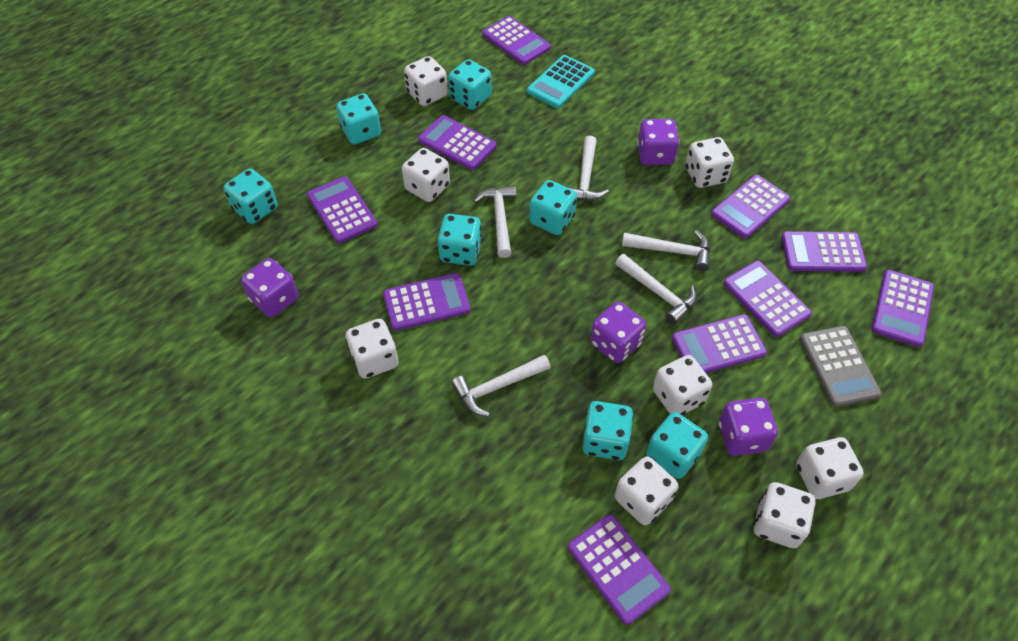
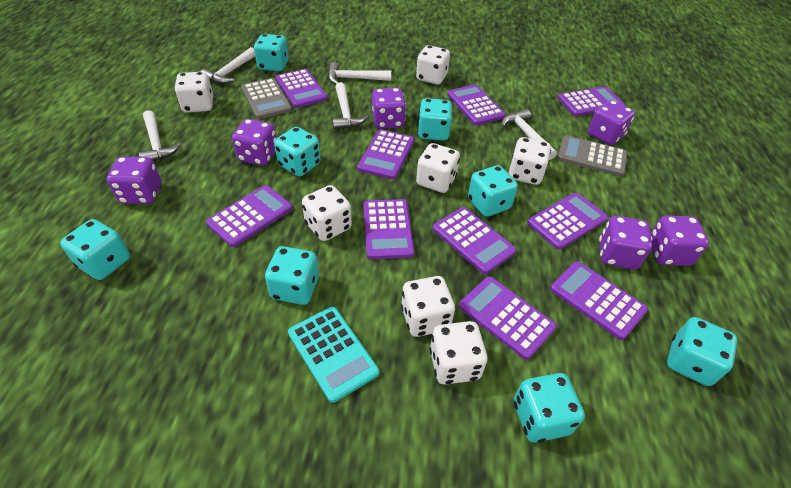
grey calculator: [800,326,882,407] = 1 -> [241,78,292,119] [557,135,628,176] = 2
purple dice: [241,258,299,318] [590,302,646,363] [637,119,679,165] [719,398,778,456] = 4 -> [107,157,161,204] [232,119,276,166] [372,88,406,129] [588,100,635,145] [599,216,652,270] [651,216,709,266] = 6
turquoise dice: [224,168,278,224] [336,94,381,145] [438,214,482,266] [448,60,492,110] [529,180,577,235] [582,401,634,460] [646,412,708,479] = 7 -> [60,219,130,280] [254,34,289,71] [265,246,319,305] [274,127,321,177] [418,98,452,141] [468,165,518,217] [514,373,585,443] [667,317,737,386] = 8
white dice: [345,319,399,379] [402,148,450,202] [404,56,448,106] [615,456,678,525] [653,355,712,415] [685,137,734,188] [753,482,815,548] [796,437,864,499] = 8 -> [174,72,213,113] [302,185,352,241] [401,276,455,337] [416,45,450,85] [416,143,460,193] [429,321,487,385] [509,137,551,185] = 7

